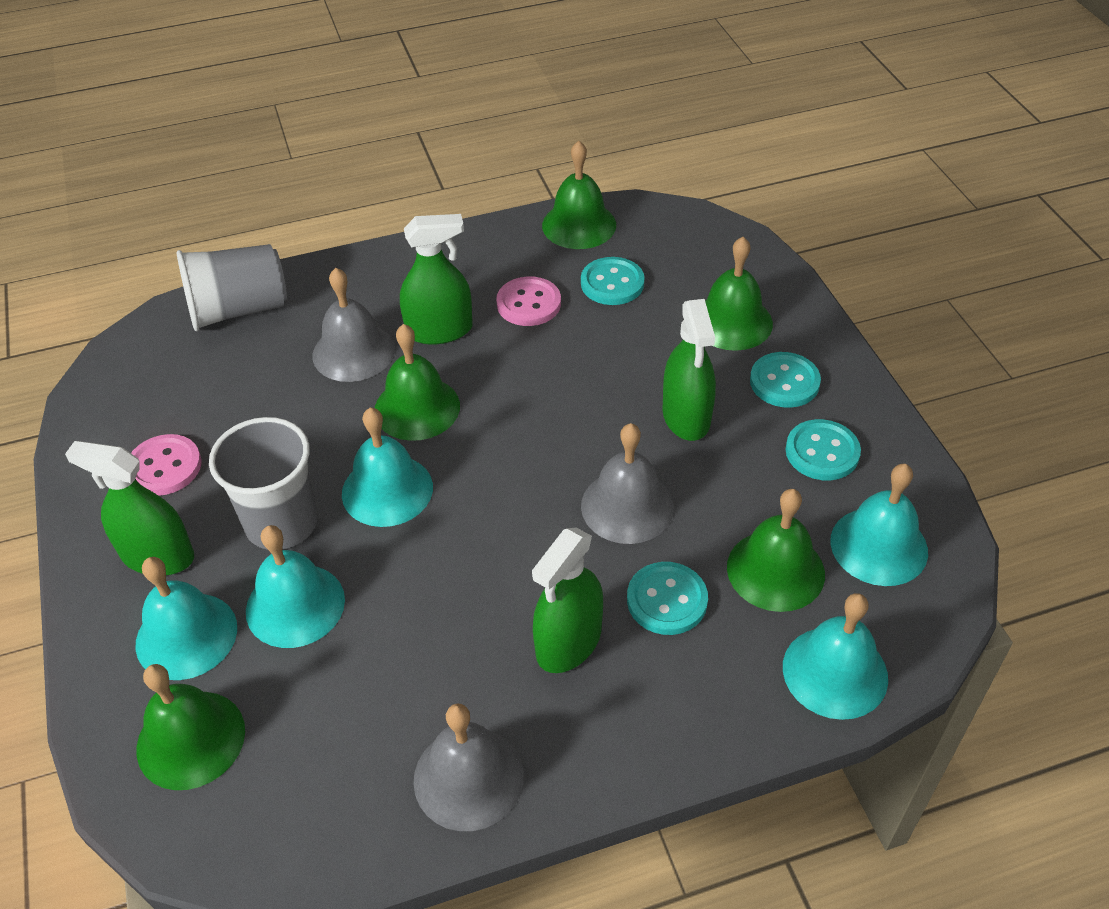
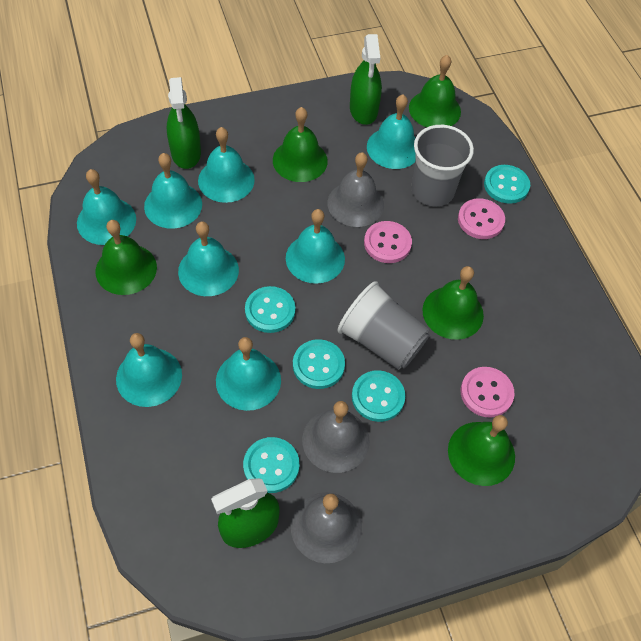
green spray bottle: [65,441,194,575] [400,214,473,345] [532,528,603,673] [662,299,716,441] = 4 -> [167,77,201,169] [211,478,280,548] [350,34,382,125] = 3
pink button: [131,434,202,496] [496,277,561,326] = 2 -> [364,221,412,263] [458,198,505,239] [461,367,514,418] = 3
turquoise bell: [135,557,237,680] [246,525,345,648] [342,407,433,527] [783,593,888,720] [830,464,928,586] = 5 -> [77,169,136,245] [116,333,182,407] [144,153,202,229] [178,222,239,296] [198,127,255,203] [216,337,281,411] [286,209,345,284] [367,95,416,169] = 8
turquoise button: [581,257,645,305] [627,562,708,635] [750,352,821,408] [786,419,861,480] = 4 -> [243,437,299,493] [245,286,296,333] [293,339,345,389] [352,370,405,422] [484,165,530,204] = 5

